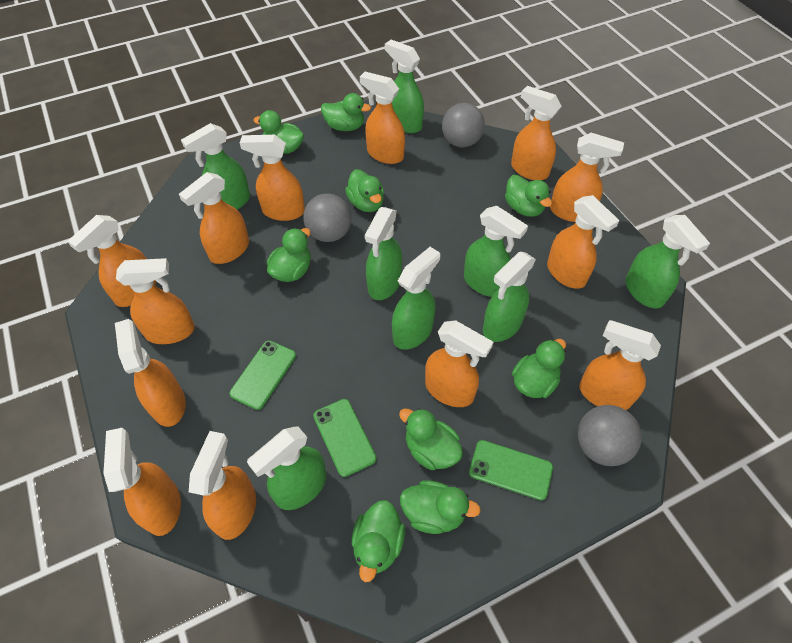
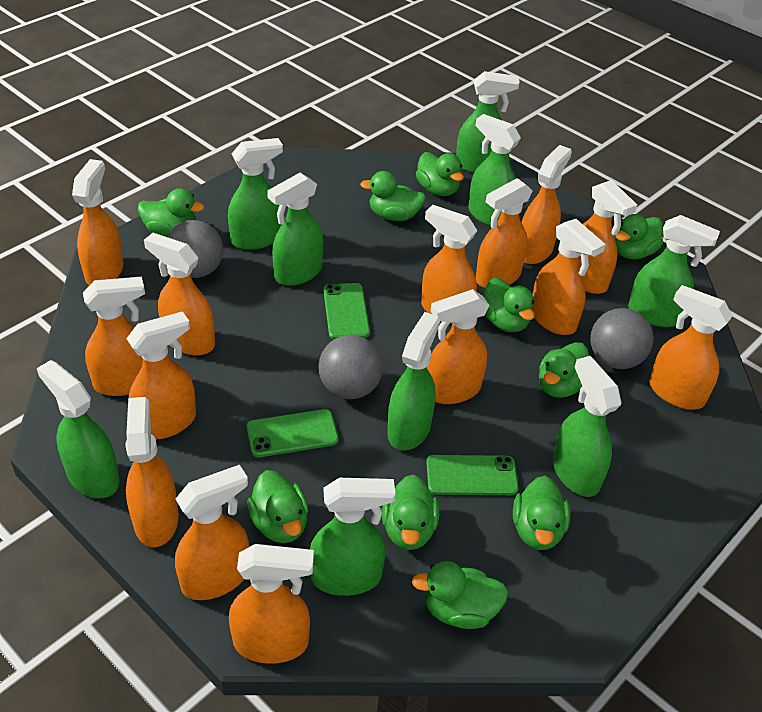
green duck: [253,110,304,154] [267,228,311,282] [321,93,371,131] [345,169,384,212] [352,500,405,582] [399,408,463,470] [400,480,481,534] [505,175,552,217] [512,339,566,398] = 9 -> [138,188,204,237] [247,470,308,543] [360,171,426,221] [382,475,439,550] [412,561,508,629] [416,152,464,196] [483,278,535,332] [513,476,571,550] [539,342,589,398] [615,214,663,259] = 10
green spray bottle: [181,123,250,210] [247,426,326,510] [365,207,402,300] [385,40,424,133] [392,247,440,350] [464,206,528,297] [483,252,536,342] [625,215,710,308] = 8 -> [37,360,120,498] [228,138,283,250] [267,173,323,286] [310,478,395,596] [387,312,440,451] [456,71,520,173] [468,114,521,226] [553,356,622,497] [628,215,720,327] = 9
orange spray bottle: [67,215,156,307] [103,428,181,536] [115,319,186,427] [116,258,195,344] [179,172,249,264] [189,431,256,540] [240,135,305,221] [360,72,405,164] [425,320,493,407] [511,86,562,180] [547,195,620,289] [550,133,624,222] [579,320,661,410] = 13 -> [72,159,124,285] [83,277,145,396] [125,397,179,547] [126,311,196,440] [144,233,215,355] [175,464,249,600] [229,544,314,664] [421,205,477,324] [427,289,490,404] [476,178,533,288] [522,145,572,264] [531,219,606,335] [578,180,637,294] [649,285,733,410] = 14

